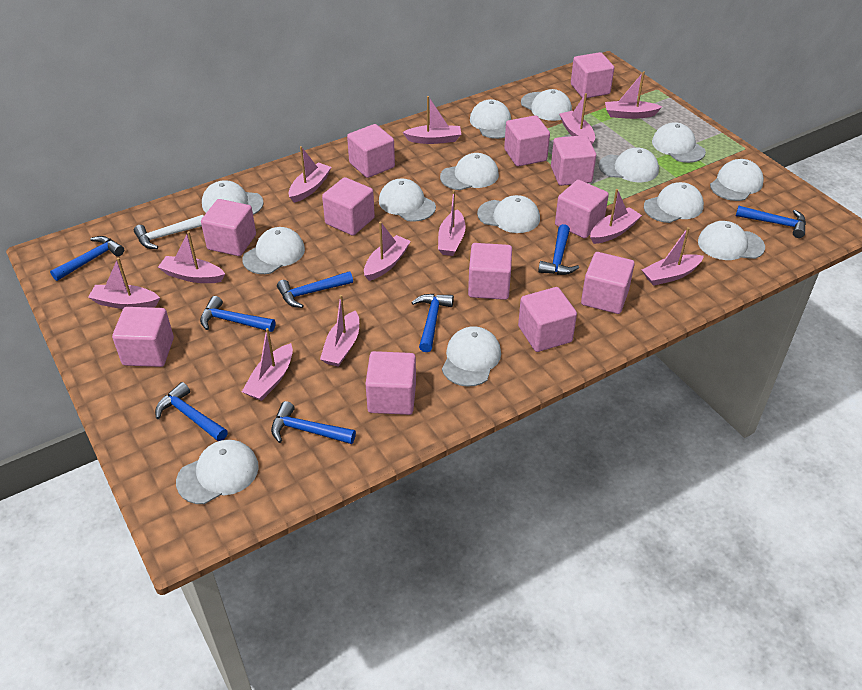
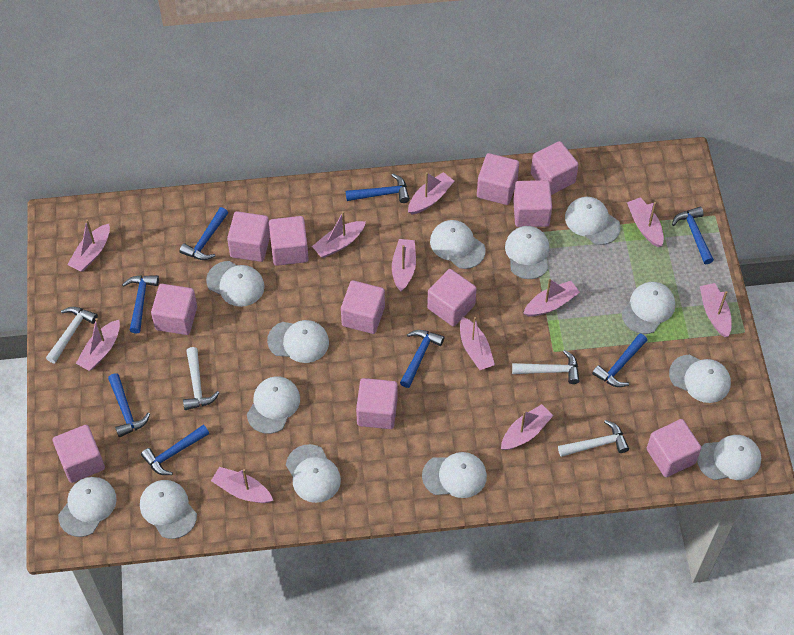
pink boat: [88,257,160,309] [158,231,225,283] [242,328,293,401] [289,146,331,203] [320,295,359,367] [364,222,411,281] [403,96,461,144] [438,190,466,256] [559,93,595,144] [590,189,642,244] [605,72,662,119] [642,227,704,286] = 12 -> [67,220,110,271] [76,318,120,371] [211,467,273,503] [312,211,366,258] [392,239,416,291] [408,172,454,214] [460,317,495,370] [501,404,554,450] [523,279,580,317] [627,197,664,247] [700,283,732,337] = 11
pink cube: [112,307,174,367] [201,199,256,256] [322,177,375,236] [347,124,395,178] [365,351,416,415] [468,243,512,300] [504,115,550,166] [518,287,577,352] [551,135,596,186] [555,180,609,238] [571,52,614,98] [581,252,635,314] = 12 -> [53,425,105,483] [151,284,197,335] [227,211,270,262] [269,216,309,266] [341,280,385,334] [356,378,398,429] [427,269,477,327] [477,153,519,205] [513,180,552,227] [531,141,579,195] [647,419,701,477] = 11
white cap: [176,440,259,504] [202,180,264,215] [242,227,305,274] [379,178,436,222] [440,153,499,190] [442,326,501,387] [470,99,511,139] [477,195,540,233] [521,89,572,121] [599,147,659,182] [644,182,704,223] [652,122,706,163] [698,221,765,260] [710,159,764,201] = 14 -> [58,477,117,537] [140,480,197,539] [206,261,265,307] [247,376,300,434] [267,320,329,363] [286,444,341,503] [422,452,487,498] [430,220,486,269] [505,226,549,279] [565,197,620,245] [622,282,675,334] [669,355,731,403] [697,435,761,480] = 13
white hammer: [134,215,204,249] = 1 -> [46,307,98,364] [183,347,219,410] [512,350,580,384] [558,420,629,457] = 4

